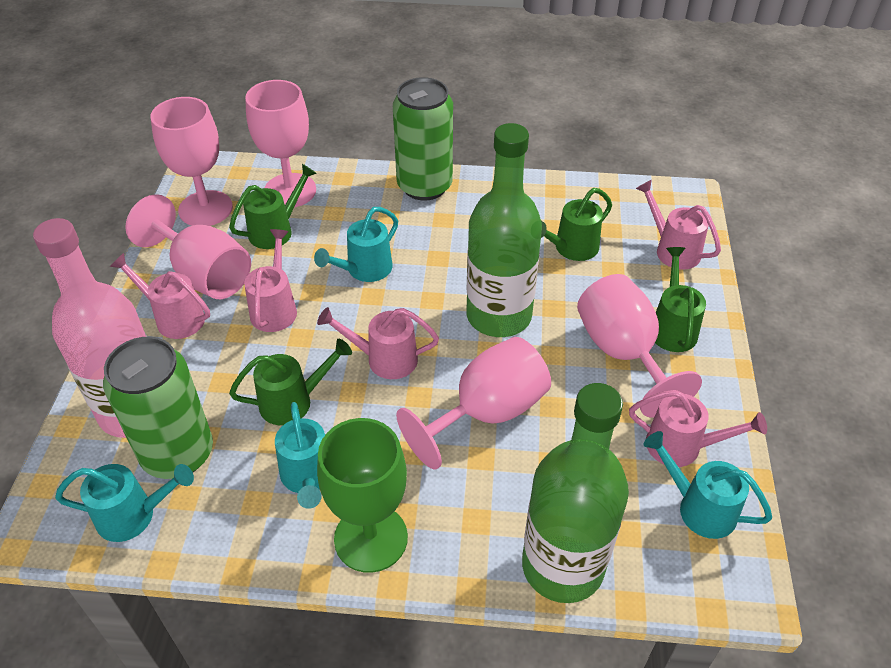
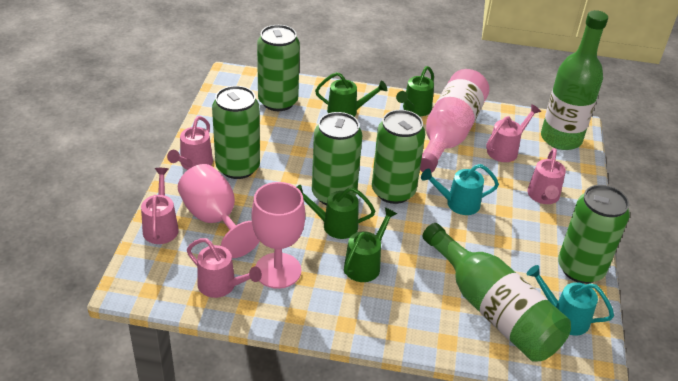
green can: [103,337,213,479] [393,77,453,201] = 2 -> [212,86,260,179] [257,25,300,111] [312,112,362,205] [372,110,425,204] [558,185,630,284] = 5
green goblet: [317,418,408,573] = 1 -> none = 0
pink goblet: [125,194,251,299] [150,97,233,226] [245,80,316,207] [396,337,551,470] [577,274,702,418] = 5 -> [178,164,260,258] [251,182,305,289] = 2
turquoise watering can: [55,464,194,542] [275,402,325,509] [314,207,398,282] [644,431,772,539] = 4 -> [421,164,499,215] [527,265,614,336] = 2

